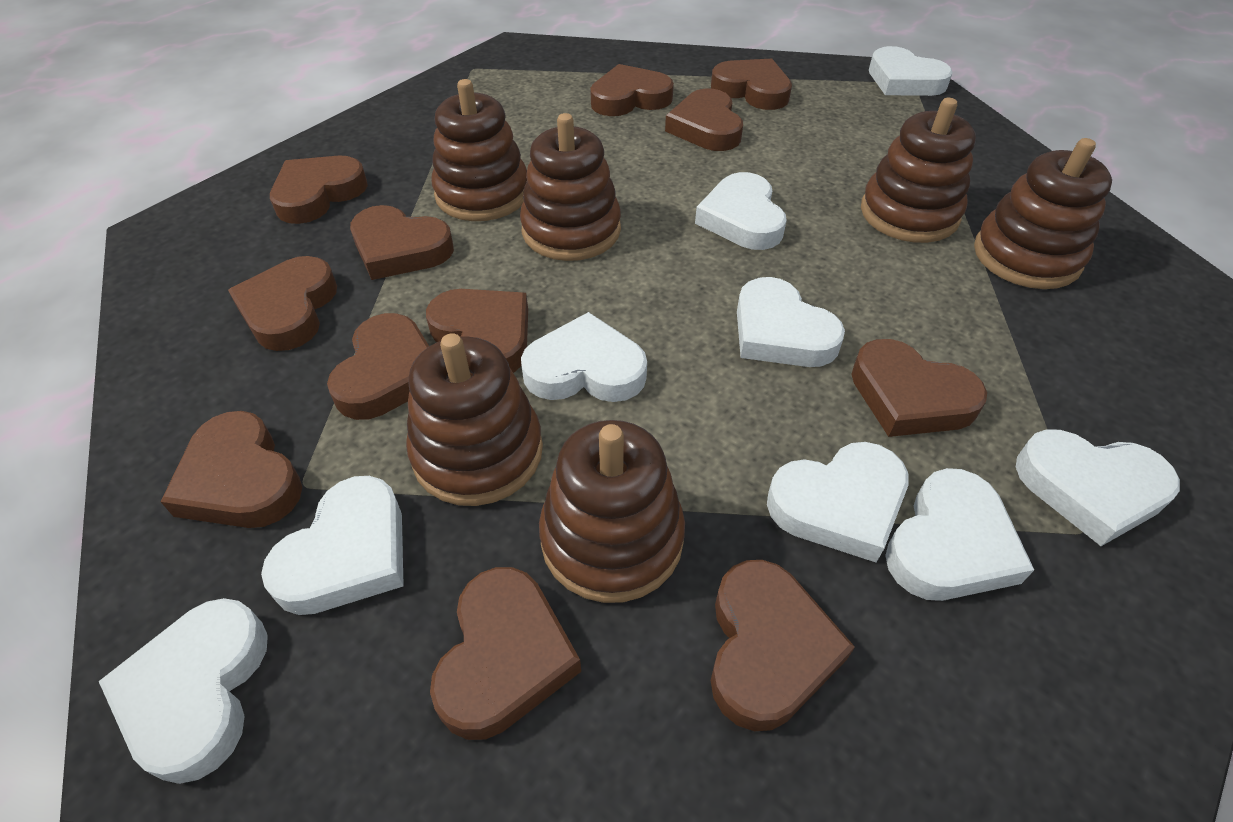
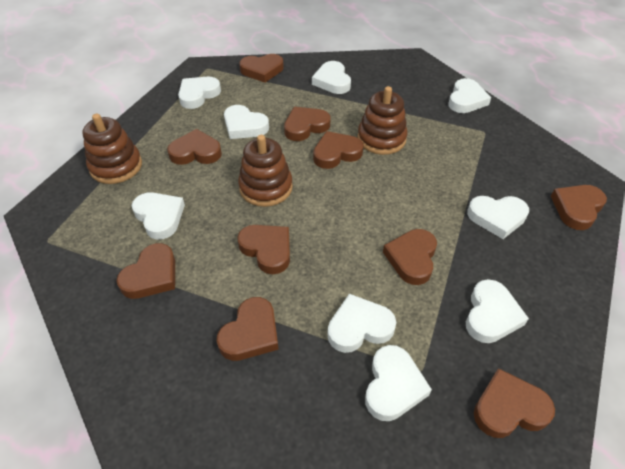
brown heart: [161,411,302,528] [228,256,337,351] [270,156,368,224] [327,313,429,420] [350,205,454,280] [426,289,528,373] [430,567,581,740] [590,64,674,116] [665,89,743,151] [711,59,792,110] [711,560,855,731] [851,339,987,437] = 12 -> [117,243,175,299] [167,129,222,165] [217,297,279,361] [237,225,290,274] [239,54,284,83] [284,107,331,141] [313,131,364,169] [383,229,437,285] [474,368,555,438] [551,185,607,230] = 10
brown stacking toy: [406,333,543,506] [431,79,527,221] [520,113,621,261] [539,420,685,603] [861,98,976,243] [974,138,1112,289] = 6 -> [82,114,142,184] [238,135,293,207] [357,86,408,155] = 3

